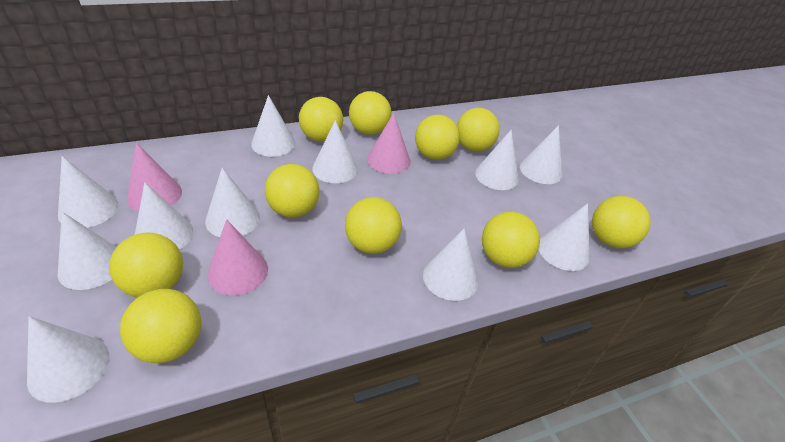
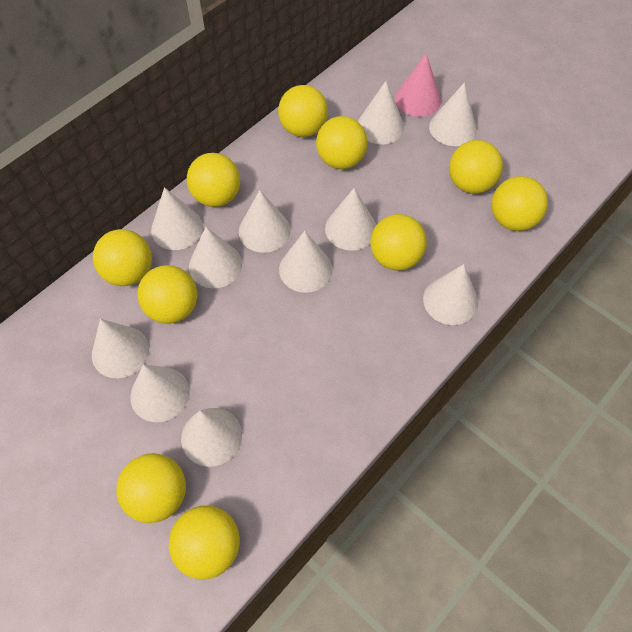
pink cone: [127,143,182,211] [207,219,268,295] [367,113,411,174] = 3 -> [395,53,441,117] = 1

